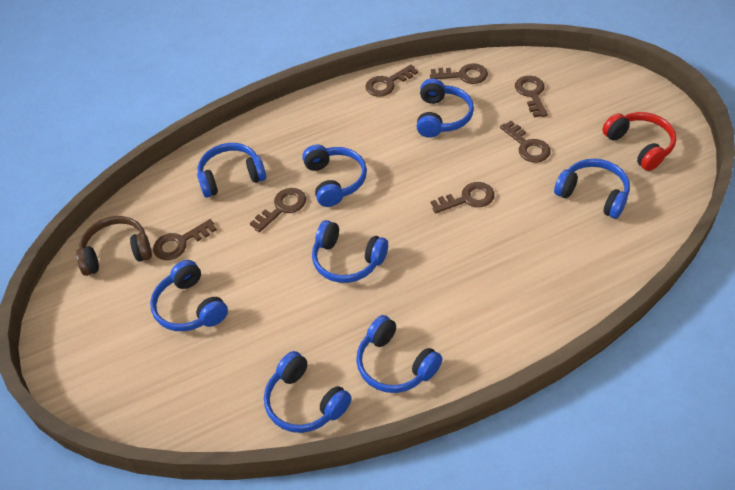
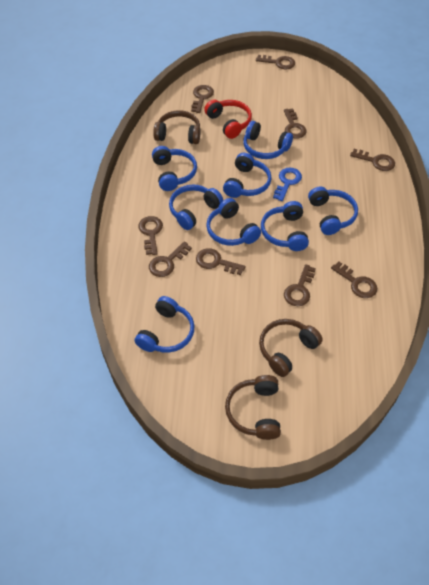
blue key: none = 0 -> [273,167,302,201] = 1
brown headphones: [76,216,152,276] = 1 -> [153,110,200,144] [225,375,281,440] [259,319,323,377] = 3
brown key: [153,219,217,260] [250,188,306,233] [365,65,418,97] [430,64,488,84] [431,182,495,213] [500,121,551,163] [515,76,548,118] = 7 -> [138,216,163,255] [149,242,192,277] [191,85,214,113] [196,248,246,275] [256,55,295,69] [284,109,306,139] [284,264,316,306] [331,262,377,298] [350,149,395,171] = 9

